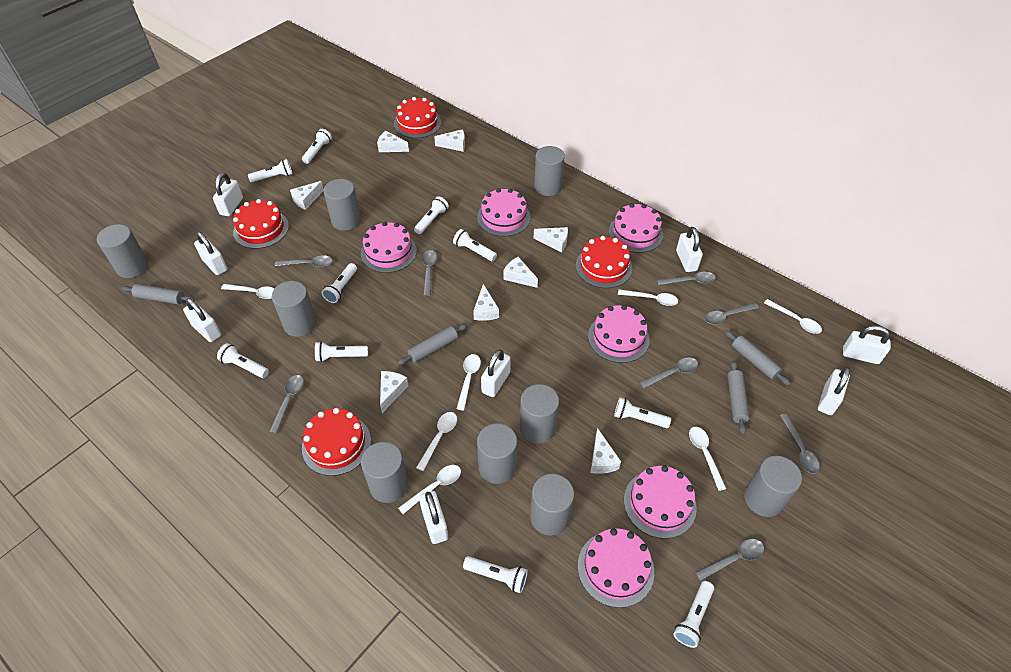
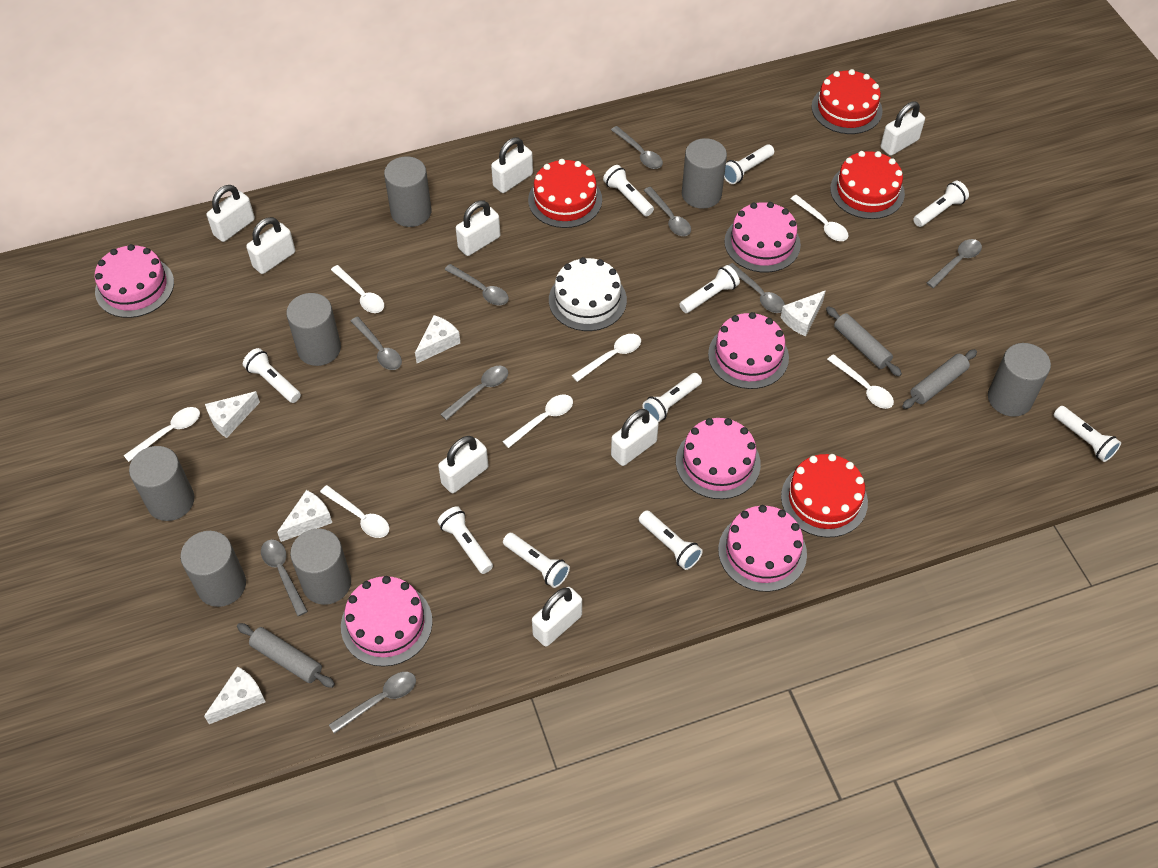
grey cylinder: [97,224,148,278] [272,281,317,337] [323,179,361,231] [361,442,408,503] [477,423,517,484] [519,384,559,444] [530,474,574,536] [534,146,565,196] [744,456,802,517] = 9 -> [129,446,195,521] [180,531,246,607] [286,293,341,366] [290,529,351,605] [384,156,431,227] [682,138,727,209] [988,343,1051,417] = 7
grey rolling pin: [121,284,195,305] [397,324,467,365] [724,330,791,386] [727,360,749,435] = 4 -> [237,623,335,688] [826,306,902,377] [902,349,977,409] = 3
grey spoon: [269,375,304,434] [275,255,333,267] [422,250,437,296] [640,357,698,388] [657,272,716,285] [695,539,764,581] [705,303,759,324] [780,414,820,474] = 8 -> [261,540,308,616] [329,672,416,734] [350,317,402,370] [440,366,508,420] [444,264,509,306] [611,126,663,169] [644,187,691,236] [729,263,785,313] [927,239,982,288] = 9
white cake: none = 0 -> [549,257,627,331] = 1
white cheese: [290,181,324,210] [377,131,409,152] [380,371,409,413] [434,129,465,152] [473,284,499,321] [503,257,538,288] [533,227,568,252] [590,428,621,474] = 8 -> [204,667,266,724] [205,391,260,438] [277,490,332,542] [415,315,460,363] [781,290,826,336] = 5

